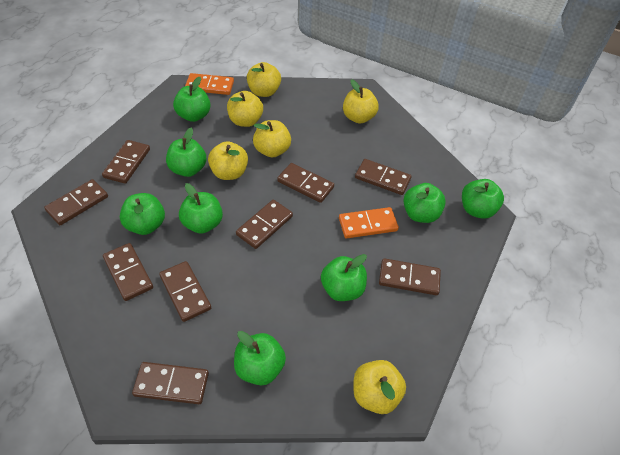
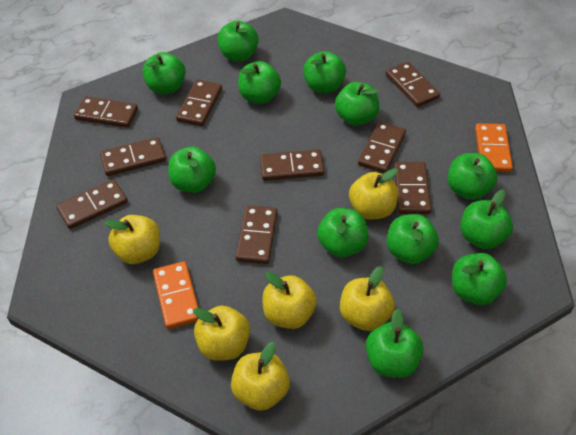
green apple: [120,193,165,235] [166,128,207,177] [173,77,211,122] [179,183,223,234] [234,331,286,385] [321,254,367,301] [403,183,446,223] [462,179,504,219] = 8 -> [142,52,186,94] [168,147,216,193] [217,20,259,61] [238,61,281,104] [303,51,346,93] [317,208,368,257] [335,82,379,126] [366,309,424,378] [387,214,439,264] [448,153,497,200] [452,253,507,305] [461,190,513,249] = 12

